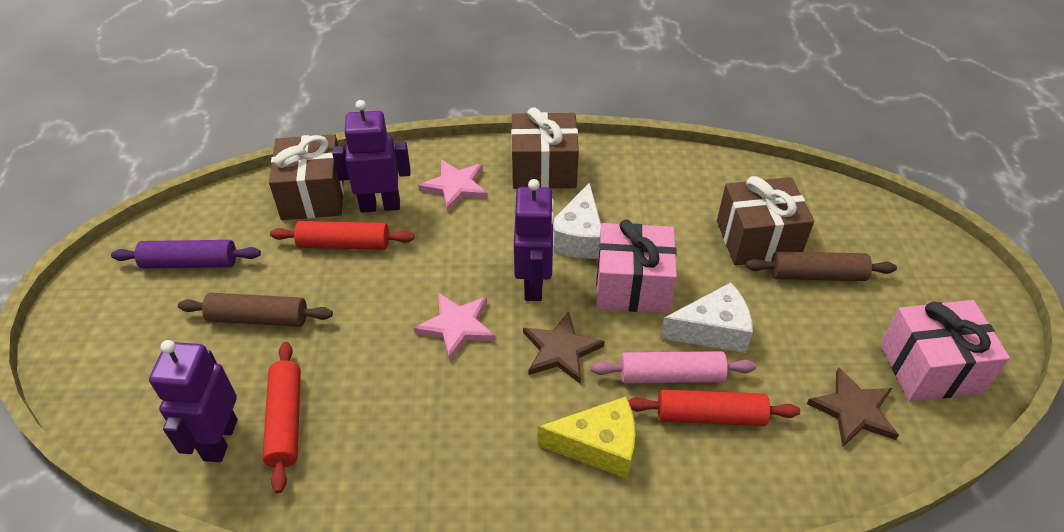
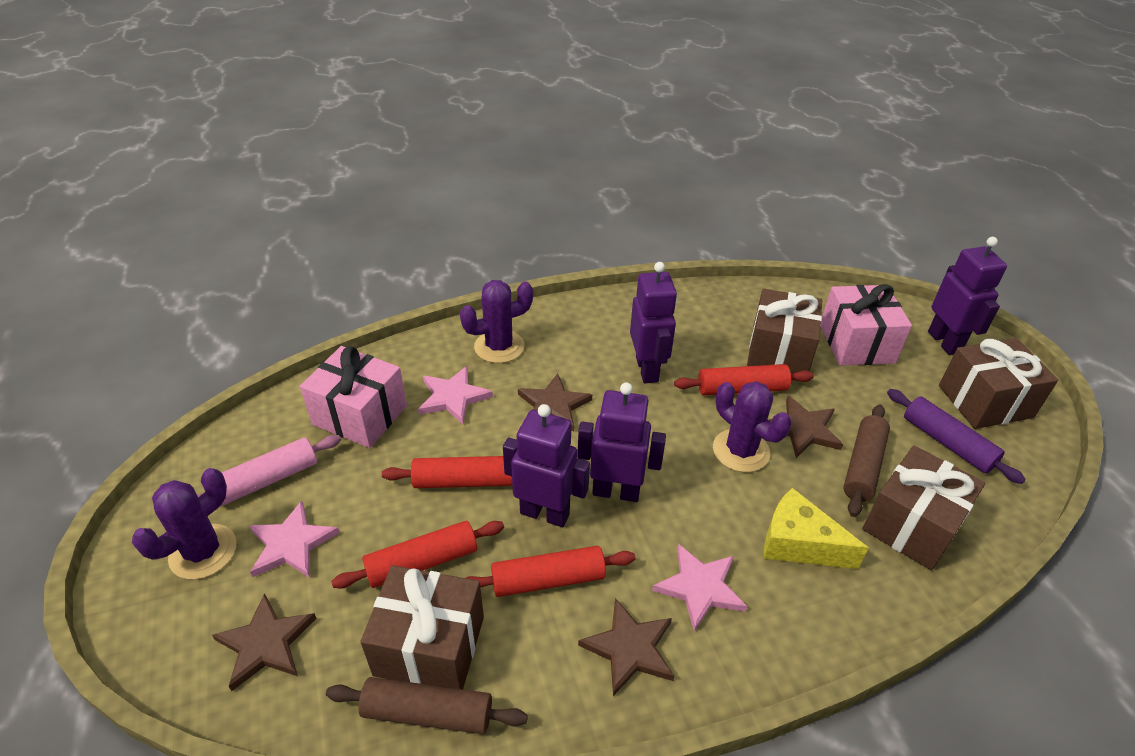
brown gift: [269,134,344,220] [511,107,579,189] [717,176,814,265] = 3 -> [360,565,484,689] [747,289,822,374] [862,445,985,570] [939,338,1058,429] = 4
brown star: [523,312,605,384] [807,367,899,447] = 2 -> [212,593,317,691] [518,373,592,432] [578,598,674,696] [769,396,843,458] = 4
pink star: [414,292,495,362] [418,159,488,212] = 2 -> [249,501,340,578] [418,366,493,424] [652,544,748,631] = 3
purple cactus: none = 0 -> [132,468,237,580] [460,280,533,363] [713,381,791,472] = 3
purple robot: [149,340,237,462] [332,100,410,212] [514,179,555,301] = 3 -> [503,404,590,527] [577,382,666,502] [630,262,677,383] [928,237,1007,355] = 4
red rolling pin: [263,342,301,493] [270,221,414,250] [628,389,800,426] = 3 -> [331,521,504,589] [382,456,512,488] [466,546,636,597] [674,364,814,395] = 4
white cheese: [553,183,601,259] [660,283,753,353] = 2 -> none = 0

